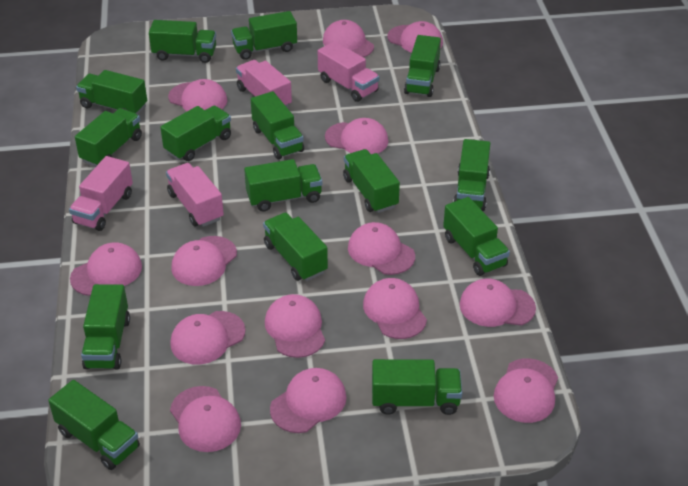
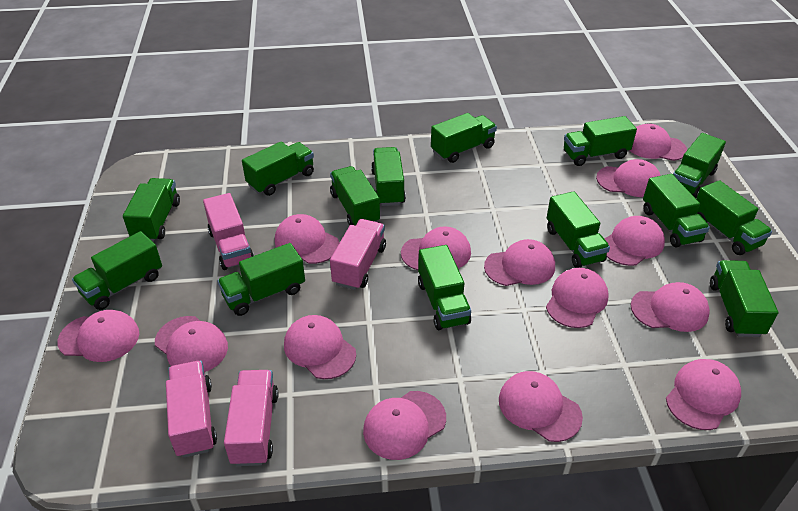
green truck: [48,380,140,470] [75,108,142,167] [76,70,147,115] [81,284,130,370] [149,20,216,63] [160,106,231,161] [231,11,297,60] [244,159,322,211] [251,91,304,159] [263,212,328,281] [343,149,400,213] [372,359,462,415] [404,35,441,97] [443,197,510,276] [453,139,491,211] = 15 -> [72,231,162,310] [123,178,180,242] [217,243,305,316] [242,141,314,196] [330,166,380,226] [371,147,406,206] [418,245,471,330] [431,113,497,163] [547,191,610,268] [564,116,637,166] [643,174,710,248] [673,133,726,198] [696,180,772,255] [710,260,778,337] = 14

